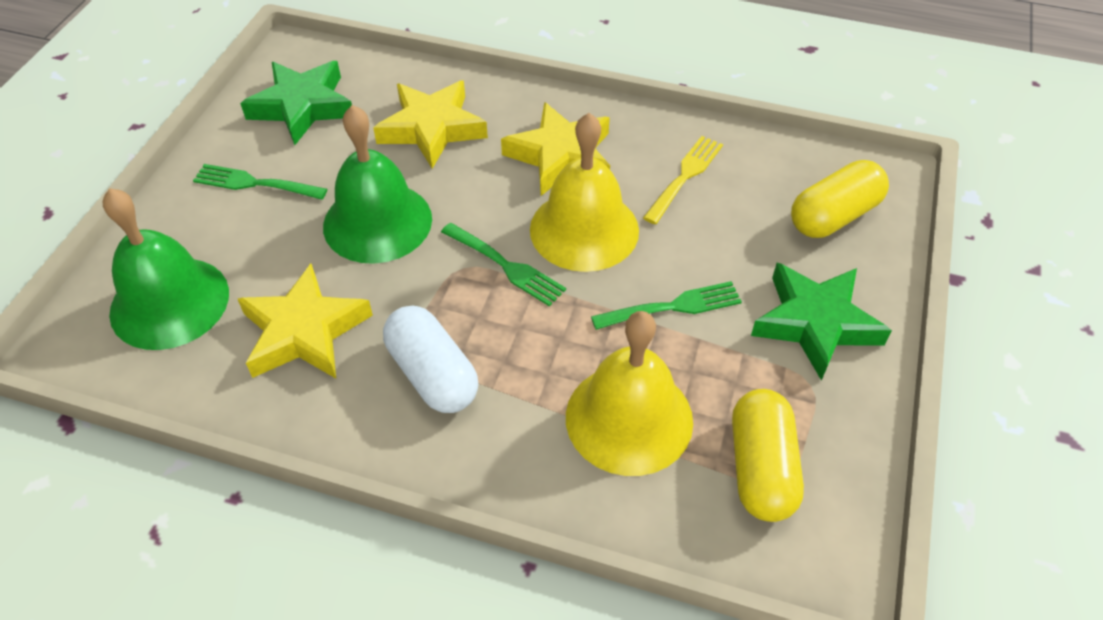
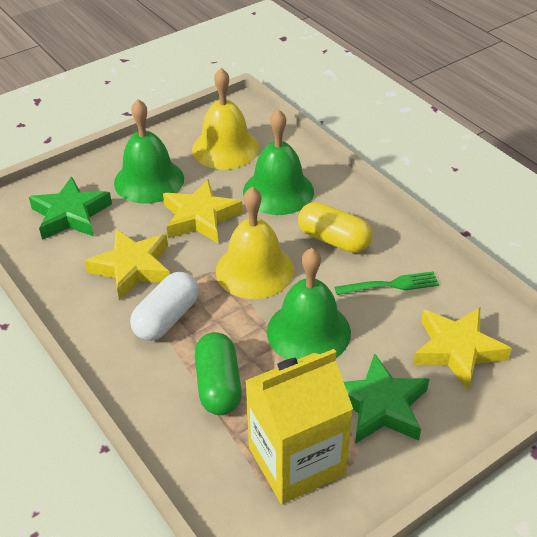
green bell: [103,188,229,350] [323,105,432,264] = 2 -> [114,99,184,204] [243,109,314,215] [267,248,351,360] = 3
green capsule: none = 0 -> [195,332,242,415] = 1
green fork: [193,164,327,200] [441,223,566,306] [591,281,742,330] = 3 -> [335,271,439,295] = 1
yellow capsule: [732,389,804,522] [791,160,889,238] = 2 -> [298,202,372,253] = 1
yellow carton: none = 0 -> [245,349,353,504] = 1
yellow fork: [643,136,723,224] = 1 -> none = 0

